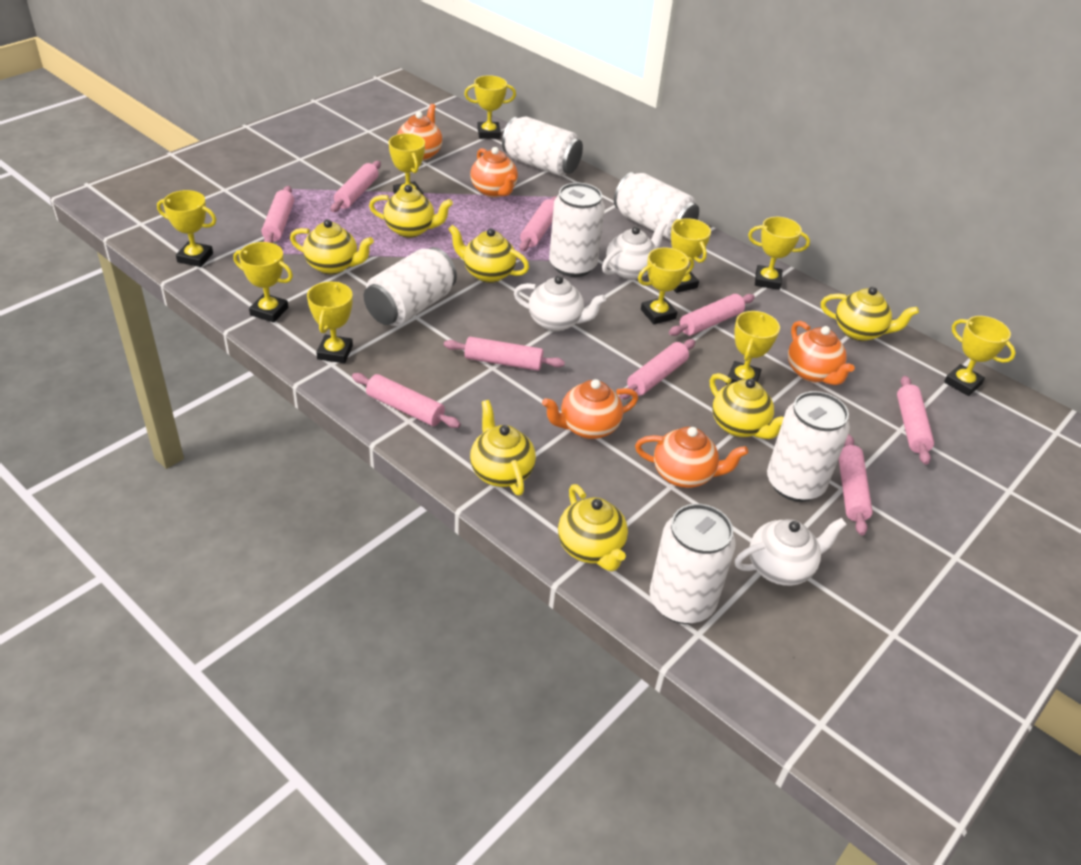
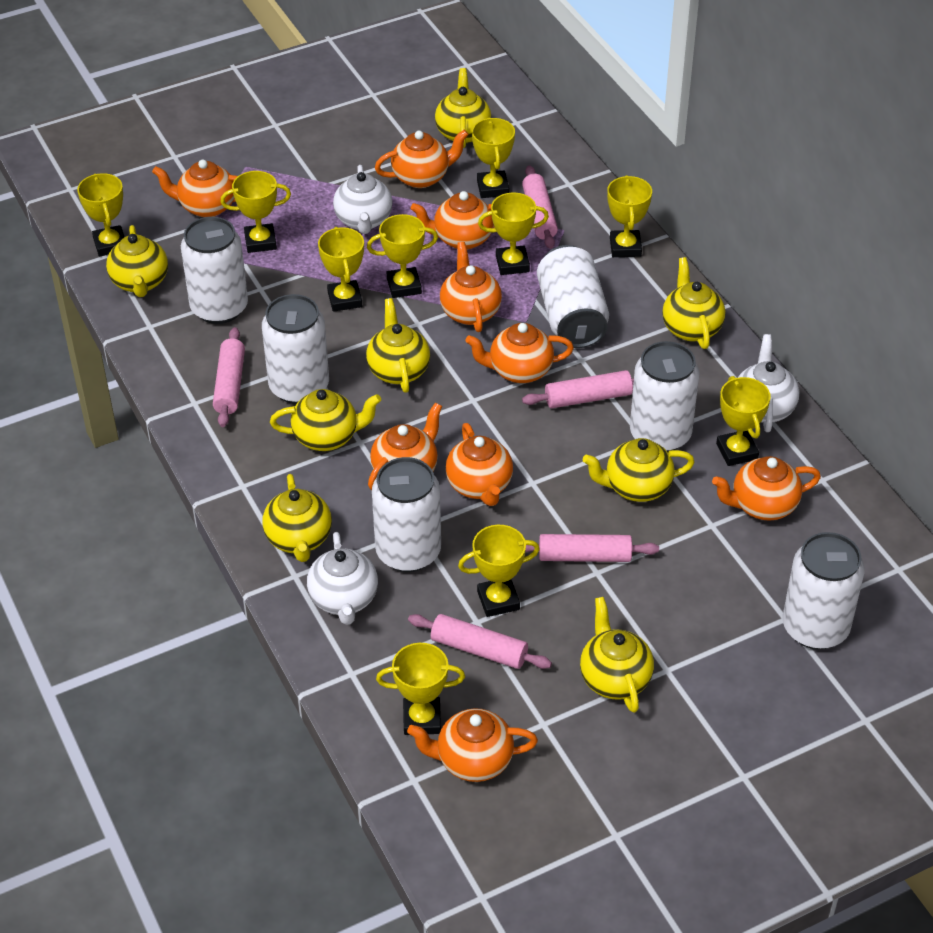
orange teapot: [397,104,442,161] [470,147,518,198] [542,379,638,439] [635,427,748,488] [788,321,855,385] = 5 -> [152,160,238,217] [368,403,442,490] [375,130,469,188] [407,708,538,782] [411,191,495,250] [440,242,502,332] [445,423,513,506] [465,323,574,383] [712,456,821,521] = 9
pink rolling pin: [262,186,294,243] [331,161,381,212] [352,373,461,428] [444,337,565,371] [520,196,557,251] [619,339,695,399] [669,294,755,336] [839,434,873,536] [897,376,934,465] = 9 -> [213,327,245,427] [408,614,552,669] [522,165,558,249] [522,370,634,408] [525,534,659,562] = 5
yellow teapot: [290,219,374,274] [369,185,453,238] [448,225,529,283] [470,400,536,496] [558,484,628,571] [710,373,784,439] [821,287,919,341] = 7 -> [106,225,168,297] [263,474,332,562] [270,389,381,451] [366,298,430,393] [435,68,491,148] [580,597,654,713] [583,438,694,502] [662,257,725,349] = 8

